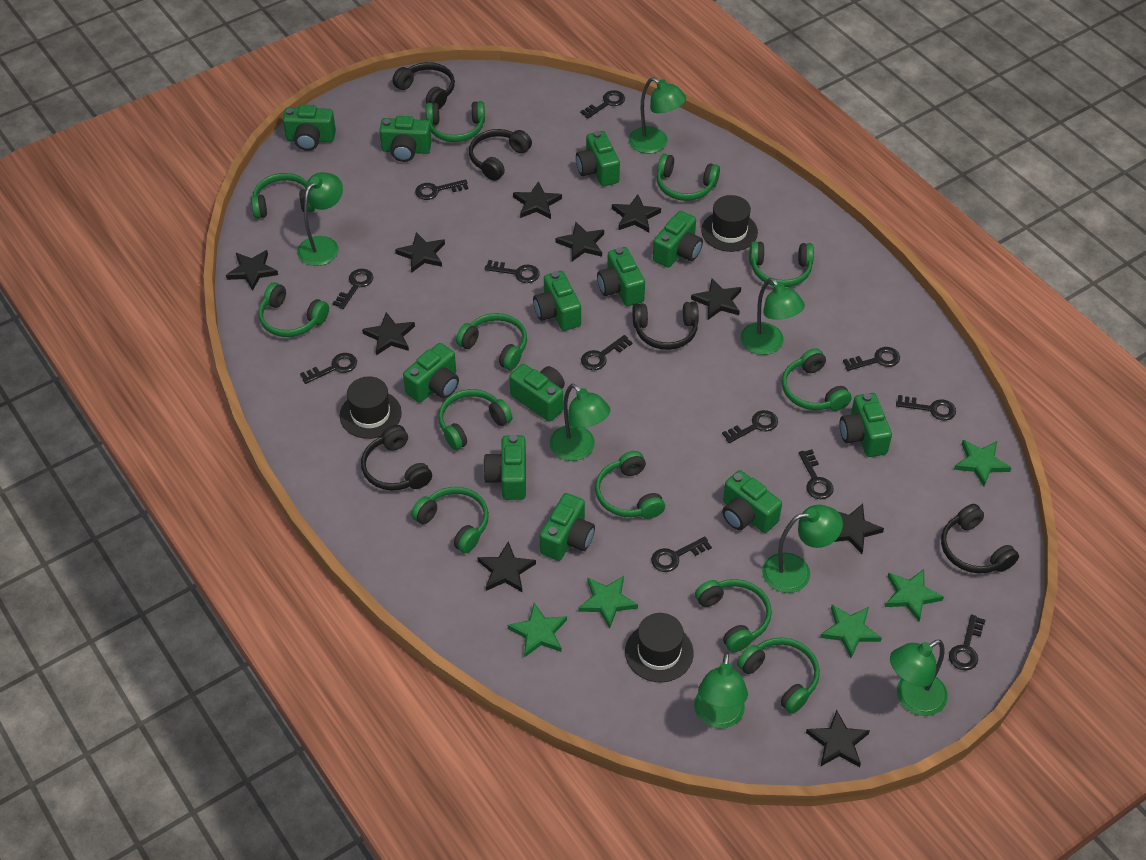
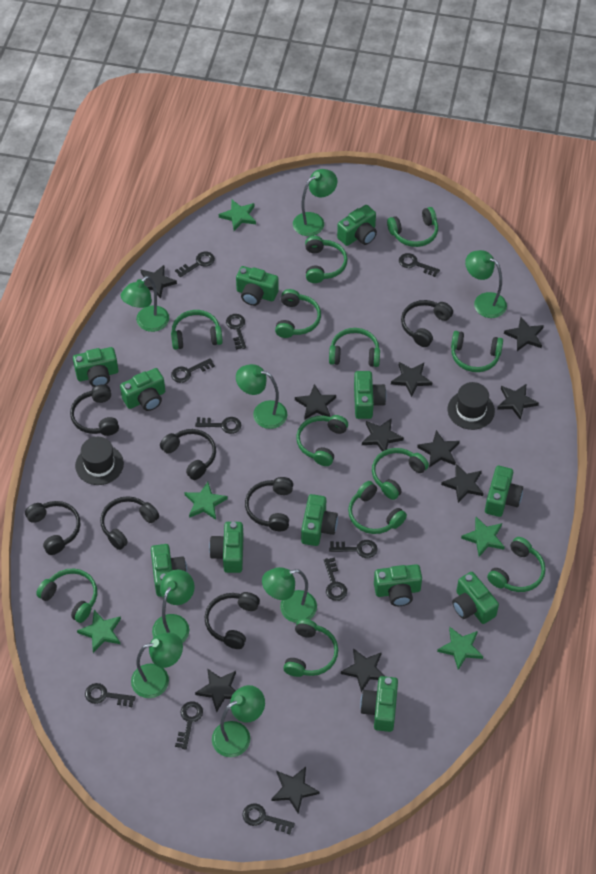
black hat: [340,377,402,439] [625,613,694,682] [701,195,758,252] = 3 -> [75,437,124,485] [448,382,495,430] = 2
black headphones: [361,425,432,491] [392,62,455,109] [469,129,532,181] [632,301,699,350] [941,504,1019,573] = 5 -> [25,501,80,555] [70,384,119,436] [100,496,159,550] [160,429,216,480] [205,592,260,649] [245,477,293,531] [401,300,453,347] = 7
black key: [300,353,357,384] [332,269,373,309] [415,179,469,200] [484,260,540,283] [580,90,625,119] [581,335,633,370] [651,536,712,572] [722,410,778,443] [799,449,834,499] [843,347,900,371] [896,395,956,421] [949,615,985,670] = 12 -> [85,683,136,707] [171,358,215,383] [175,252,215,277] [175,701,203,750] [195,417,241,434] [226,314,246,350] [242,803,295,834] [324,557,347,601] [329,540,378,558] [399,253,440,277] = 10
black star: [226,250,278,291] [362,312,415,355] [395,232,445,273] [477,541,536,592] [513,181,562,219] [555,222,604,261] [612,194,661,232] [691,278,741,320] [806,710,870,767] [834,503,884,554] = 10 -> [140,265,177,299] [195,668,236,713] [272,767,320,813] [295,384,336,420] [341,648,385,692] [362,418,404,452] [391,362,433,397] [417,430,460,468] [441,464,484,503] [497,383,539,420] [504,317,544,351] = 11
green lamp: [297,172,343,266] [550,384,610,461] [629,77,686,154] [694,652,748,728] [741,278,805,355] [762,505,843,593] [890,640,948,716] = 7 -> [121,276,169,332] [131,632,183,698] [152,570,195,643] [212,685,265,757] [236,364,288,429] [262,567,317,623] [293,169,338,236] [465,250,507,318] = 8

